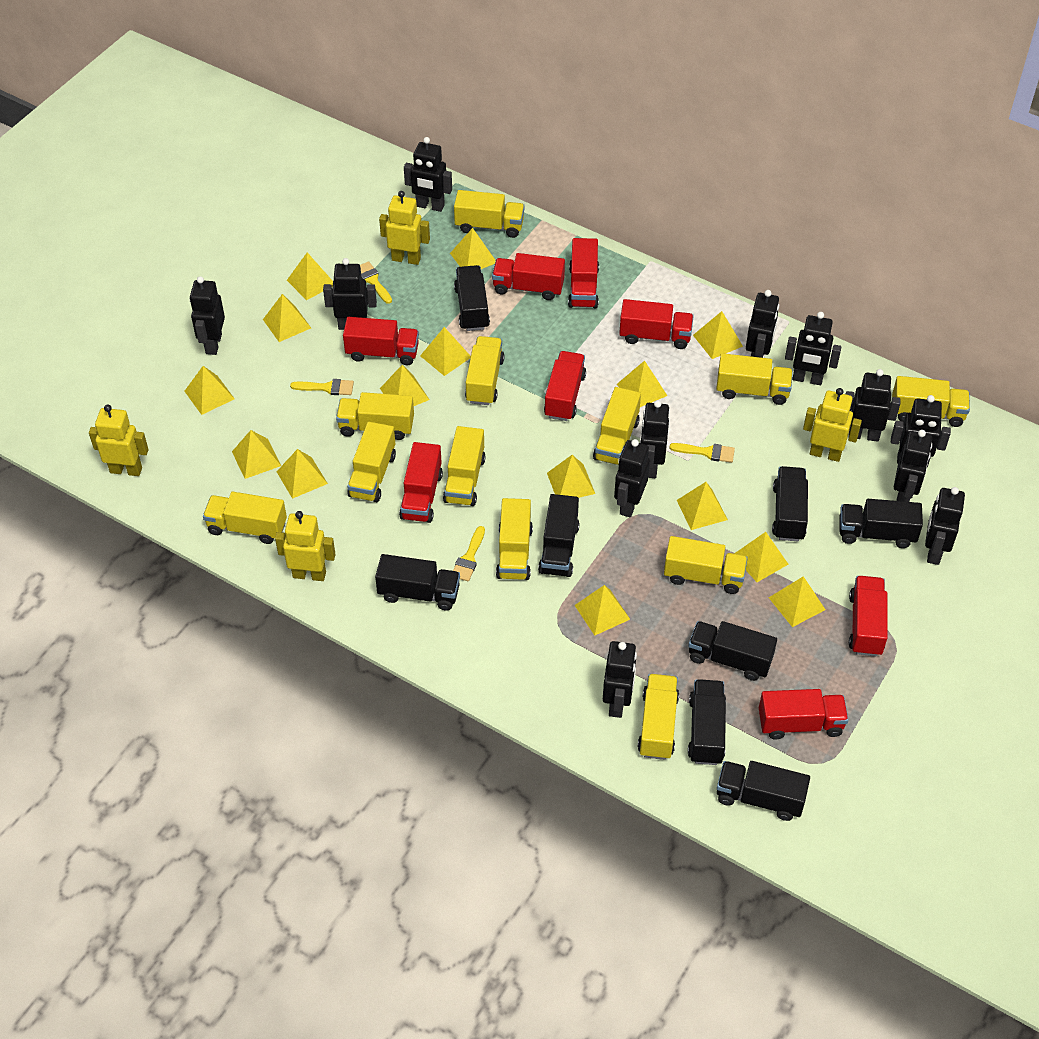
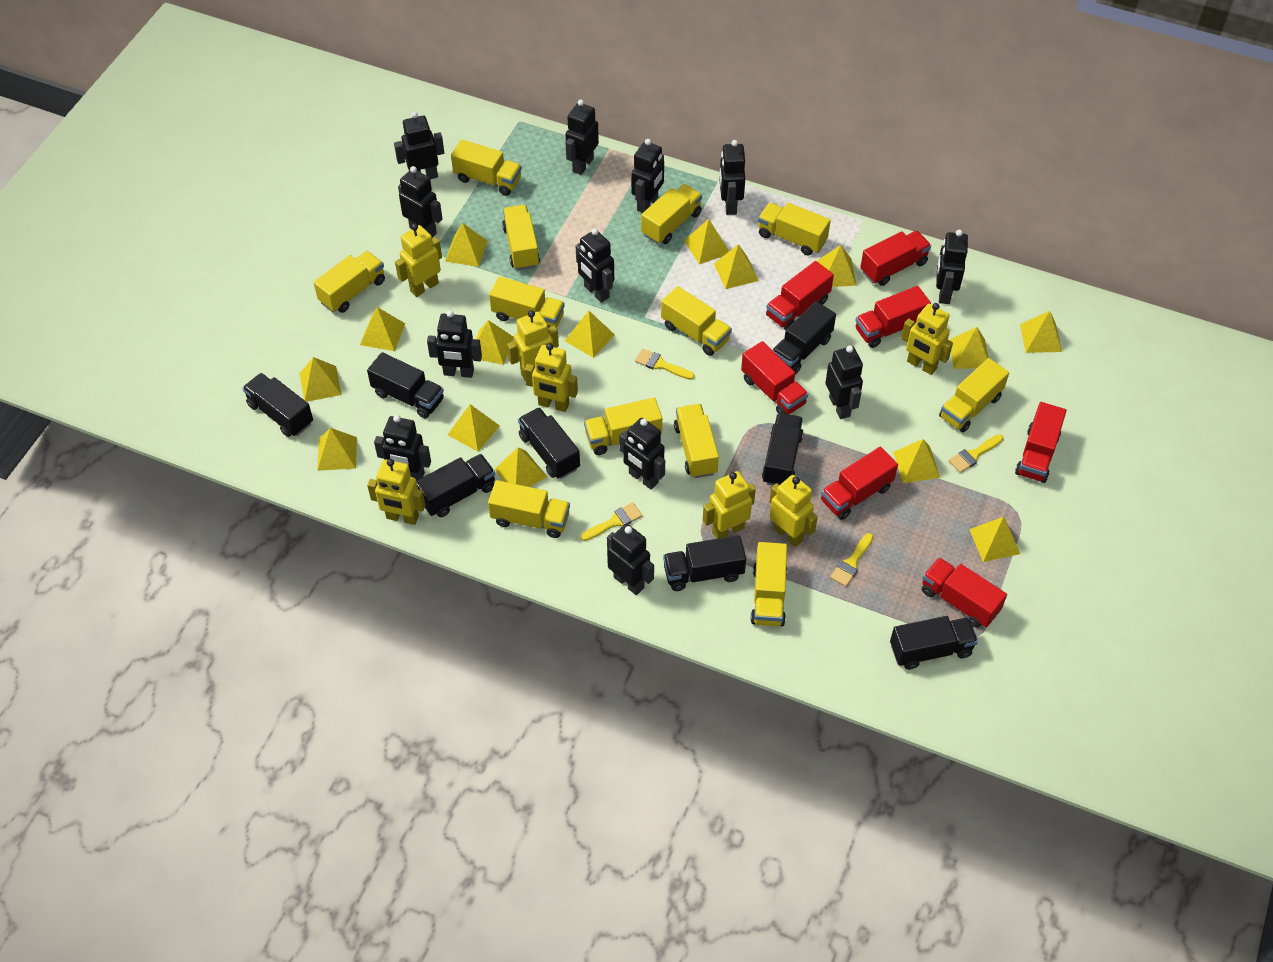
red truck: [343,317,419,365] [399,442,443,523] [492,253,565,300] [544,351,586,421] [568,238,599,308] [619,299,694,349] [759,689,849,739] [849,576,888,656] = 8 -> [741,341,808,414] [766,261,834,330] [821,447,898,520] [855,286,931,348] [860,231,931,286] [922,557,1007,628] [1015,402,1066,483] = 7
yellow robot: [89,404,149,476] [275,511,336,581] [379,191,430,265] [803,388,862,462] = 4 -> [367,459,425,525] [395,224,442,297] [507,310,559,380] [524,343,578,412] [703,471,756,539] [769,475,818,547] [901,303,953,375] = 7

